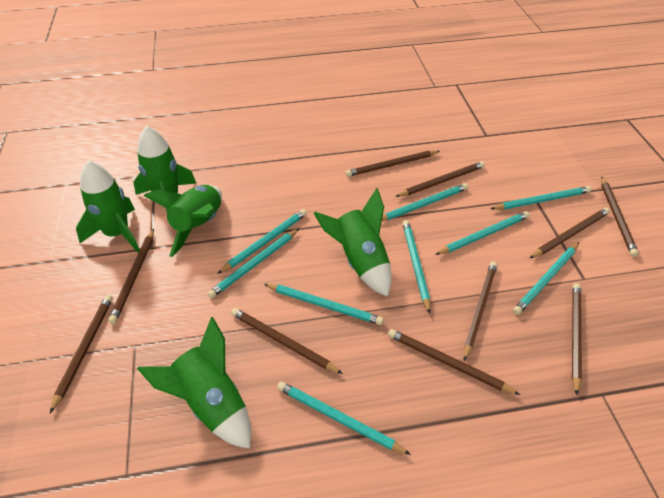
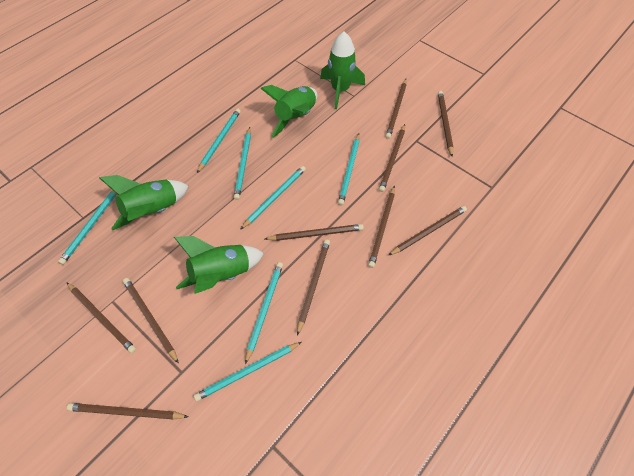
green rocket: [76,160,140,253] [133,126,196,213] [137,317,252,449] [144,185,222,257] [313,188,392,297] = 5 -> [99,175,189,230] [174,236,264,294] [260,85,317,138] [320,31,365,109] = 4
turquoise pencil: [207,229,299,298] [217,209,307,274] [264,284,384,325] [277,381,411,455] [382,183,468,221] [402,220,431,314] [435,211,530,255] [491,186,591,210] [513,242,579,315] = 9 -> [58,190,117,265] [194,342,302,401] [197,109,241,173] [234,127,251,200] [240,166,306,230] [245,262,283,364] [338,133,360,205] = 7

